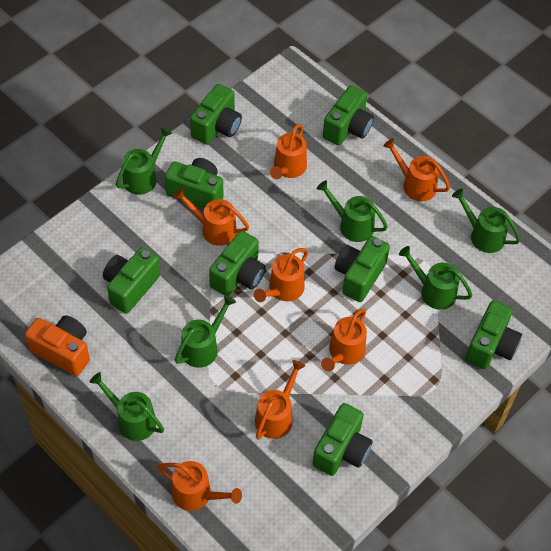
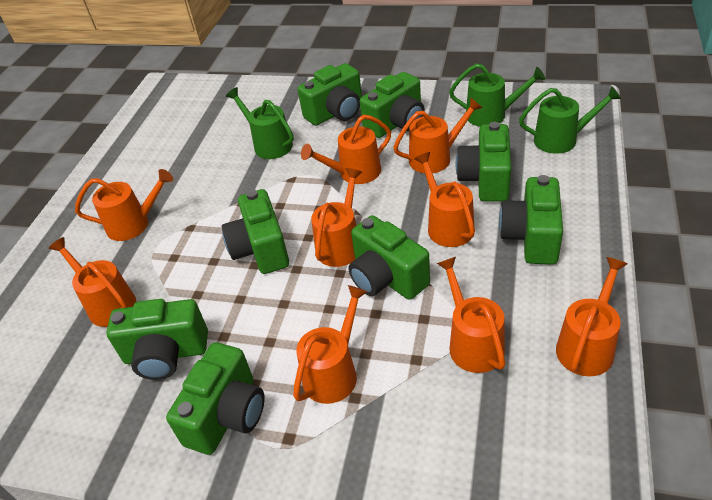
green watering can: [90,372,164,441] [116,127,172,195] [175,295,236,368] [317,180,388,242] [399,246,473,310] [452,188,521,253] = 6 -> [226,87,294,159] [449,63,545,127] [519,86,621,154] = 3
orange camera: [25,315,90,376] = 1 -> none = 0
orange watering can: [158,461,242,511] [173,188,249,246] [254,248,308,302] [255,360,305,439] [270,124,307,179] [321,308,367,371] [383,139,450,201] = 7 -> [49,237,136,327] [75,169,173,241] [293,285,367,404] [301,115,391,184] [311,168,362,267] [393,98,482,173] [414,152,475,247] [437,257,505,373] [556,257,628,376] = 9

